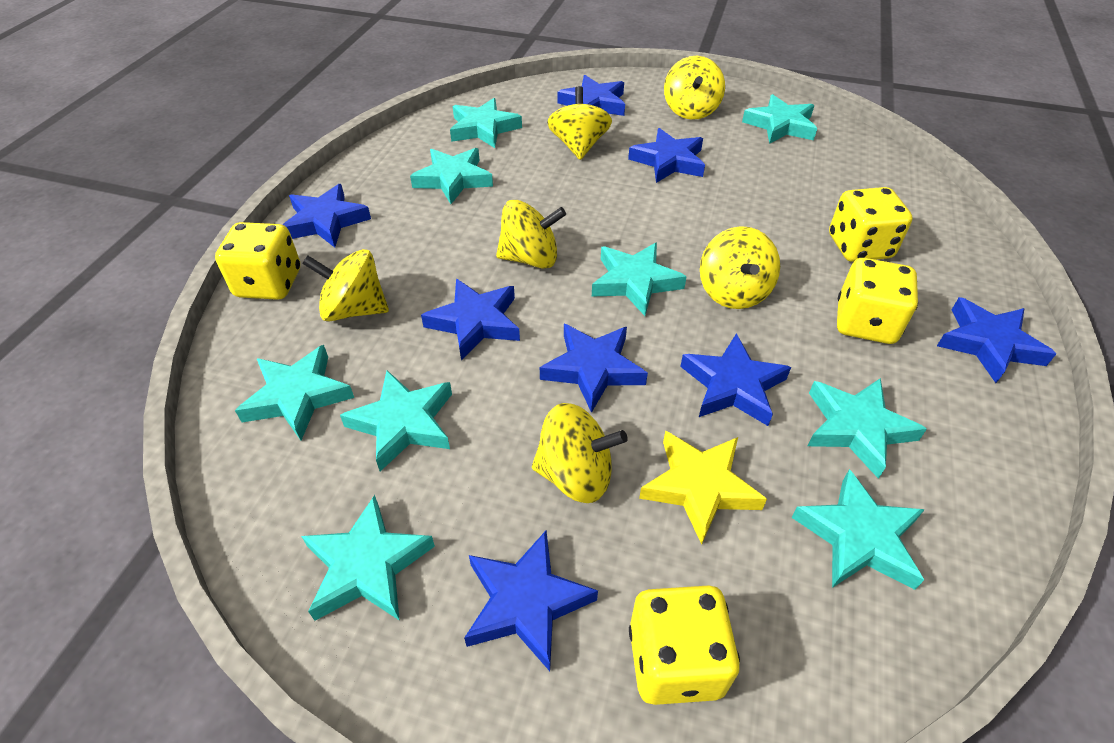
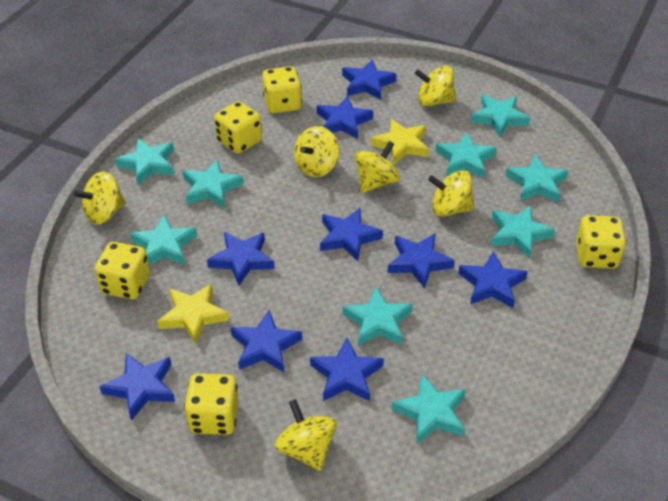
blue star: [283,184,371,247] [421,279,520,360] [464,531,598,671] [540,324,648,413] [558,75,625,116] [628,128,705,183] [680,333,791,426] [937,297,1056,383] = 8 -> [100,353,175,421] [207,232,275,286] [231,310,302,372] [310,338,384,402] [317,96,373,139] [320,208,383,261] [342,60,397,100] [388,233,455,289] [458,251,527,308] = 9
yellow dice: [215,222,300,300] [629,585,740,705] [829,187,913,262] [837,258,918,344] = 4 -> [95,242,150,299] [184,373,239,435] [214,101,262,154] [262,67,302,113] [576,215,626,269] = 5
yellow star: [639,431,767,545] = 1 -> [157,284,229,344] [371,119,429,164] = 2

